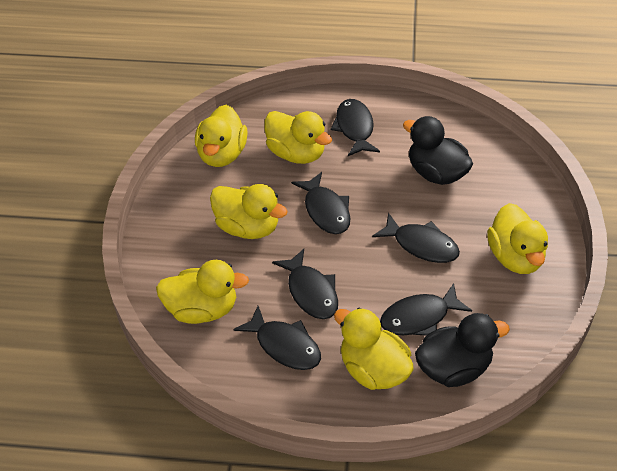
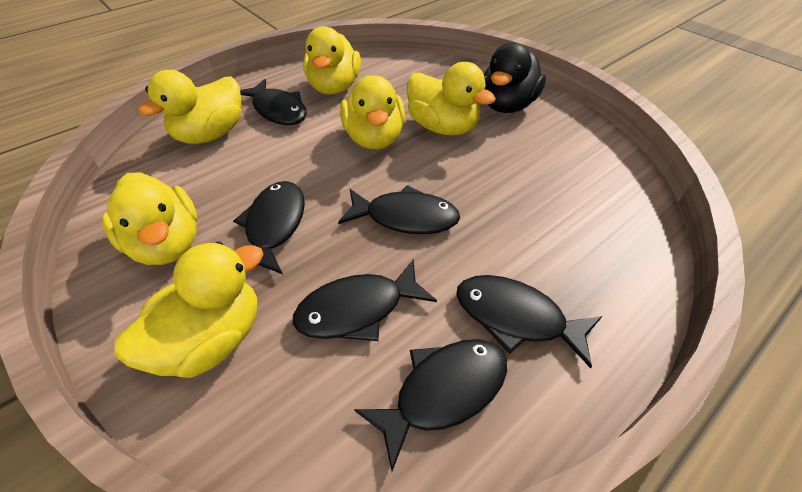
black duck: [403,116,473,185] [415,313,510,387] = 2 -> [484,42,546,113] = 1

